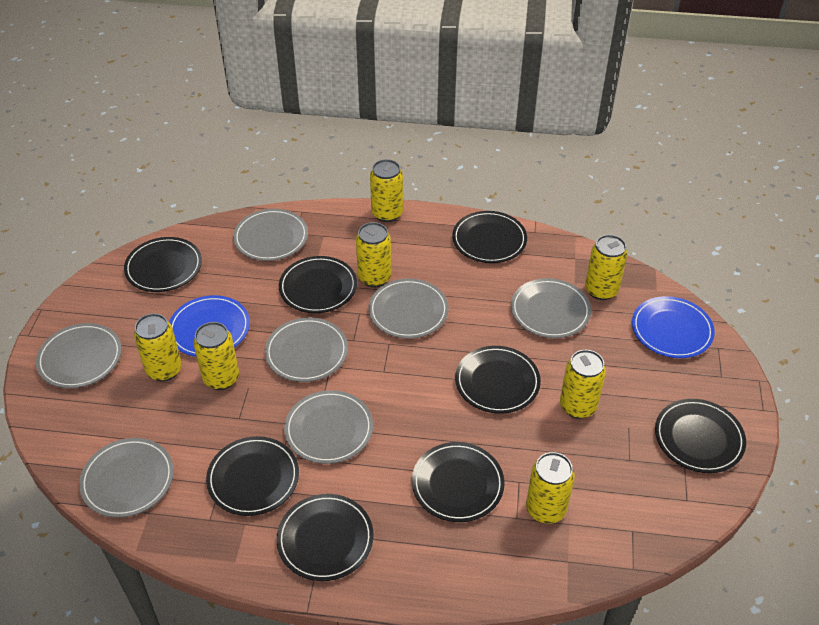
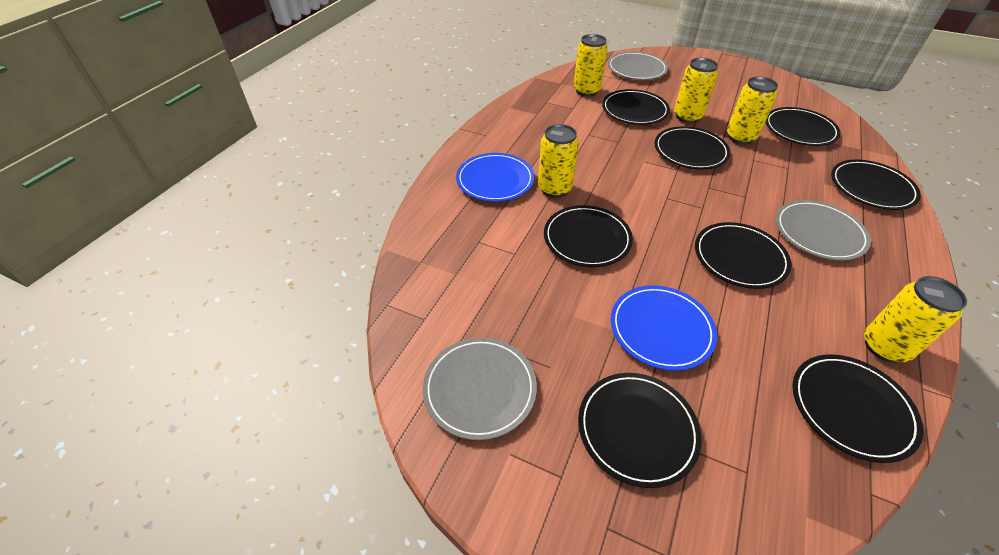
grey plate: [36,323,122,388] [79,438,174,518] [233,209,308,261] [265,317,348,382] [284,390,373,464] [369,279,449,338] [511,278,591,338] = 7 -> [423,338,537,440] [608,51,668,80] [776,200,871,261] = 3
yellow can: [134,313,182,382] [193,322,239,390] [356,222,392,287] [370,159,403,222] [526,452,575,524] [560,350,606,419] [585,235,628,300] = 7 -> [538,124,579,198] [574,34,608,96] [674,58,718,123] [727,76,778,144] [864,276,967,363] = 5

